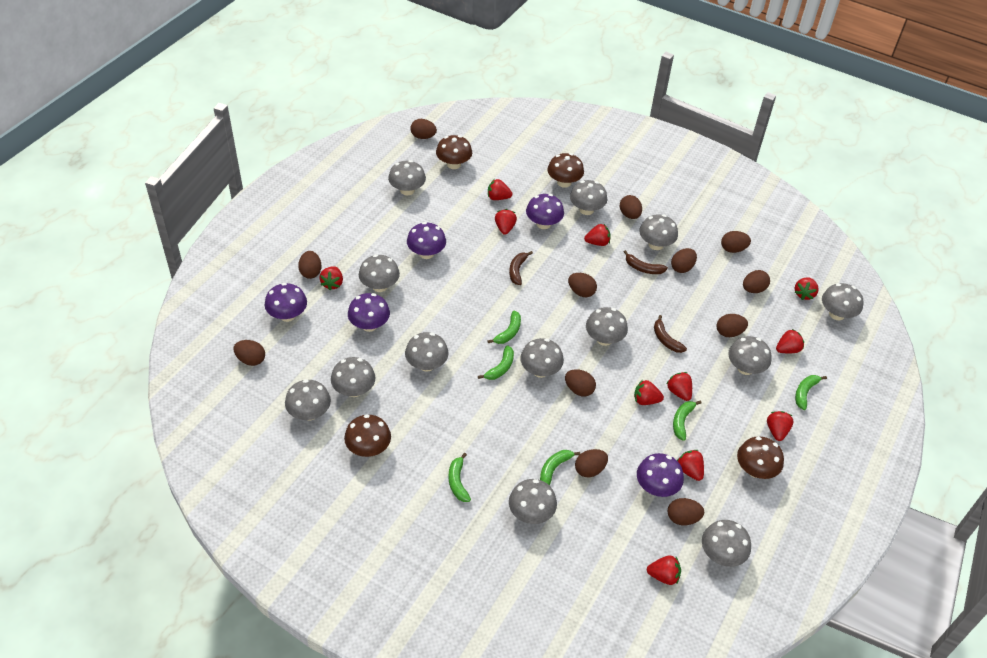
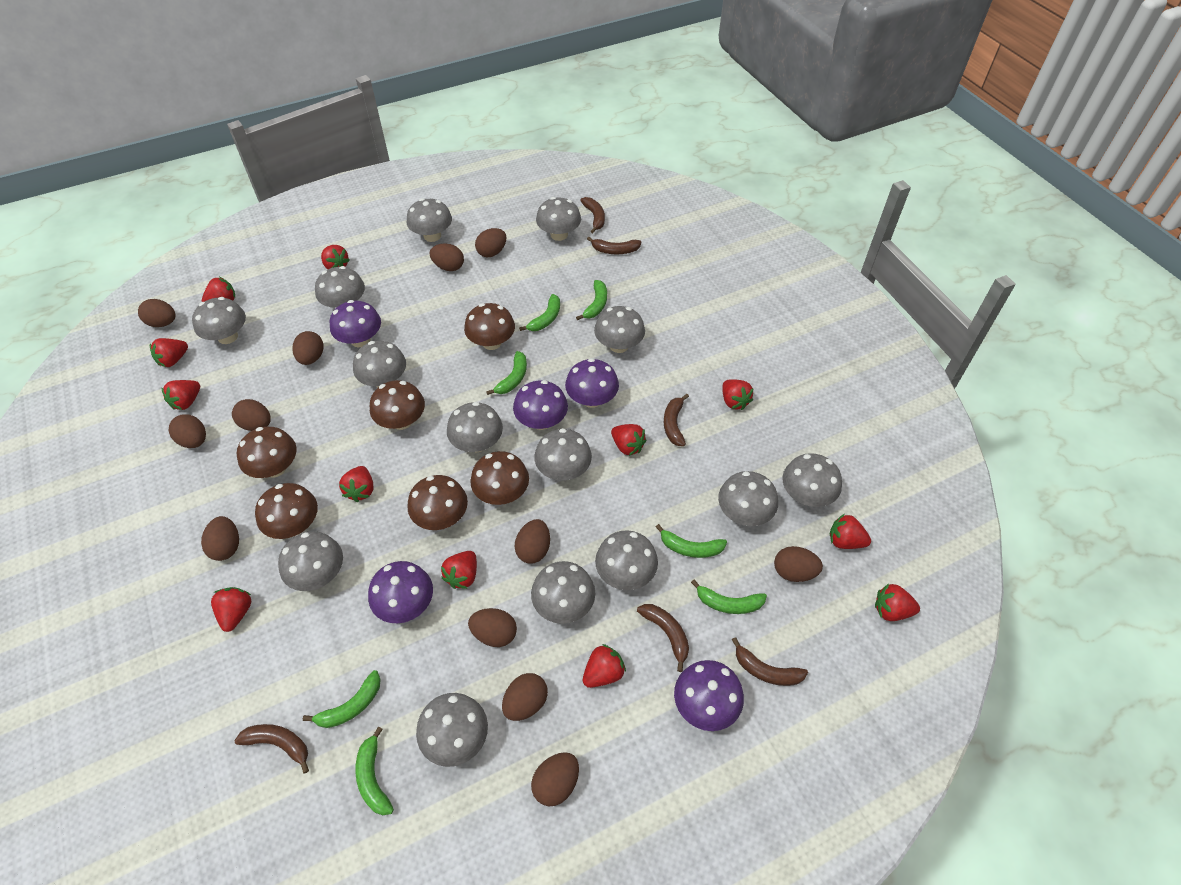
brown banana: [509,251,533,285] [624,250,668,274] [654,315,687,353] = 3 -> [235,724,309,774] [580,197,605,233] [587,237,641,254] [637,604,689,672] [664,394,689,446] [732,637,808,686] = 6
brown mushroom: [344,414,391,457] [436,135,472,169] [547,153,584,188] [737,436,784,479] = 4 -> [237,427,297,478] [255,483,318,539] [370,380,425,430] [408,475,468,530] [464,303,515,350] [470,451,529,505] = 6
green banana: [449,453,471,502] [478,345,514,380] [487,311,521,344] [540,450,580,485] [673,400,701,441] [795,375,827,410] = 6 -> [303,670,381,728] [356,727,394,815] [486,351,527,395] [519,294,560,331] [576,280,607,320] [656,524,727,558] [691,580,767,614] = 7
grey mushroom: [285,379,331,420] [331,357,376,397] [359,254,400,292] [388,160,426,195] [405,332,449,372] [509,479,557,524] [520,338,564,378] [570,180,607,215] [586,307,628,346] [639,214,678,250] [702,520,751,567] [728,336,772,375] [822,283,863,320] = 13 -> [192,297,246,344] [278,531,343,591] [315,266,365,308] [353,341,406,387] [407,198,452,242] [416,693,488,767] [447,402,503,452] [531,561,595,624] [534,428,592,481] [536,197,581,241] [594,306,645,353] [595,530,658,590] [718,471,778,526] [782,453,842,507] = 14
red strawberry: [319,266,343,291] [488,179,513,200] [495,209,517,235] [584,224,610,246] [634,380,664,405] [647,555,681,585] [667,372,692,401] [677,450,704,481] [767,411,794,441] [776,329,804,353] [795,277,819,300] = 11 -> [150,338,188,367] [162,380,200,410] [202,277,235,302] [211,587,251,632] [321,245,350,269] [339,466,373,502] [441,551,477,589] [583,644,626,688] [611,424,647,456] [722,379,754,410] [830,514,871,549] [875,583,920,621] = 12

